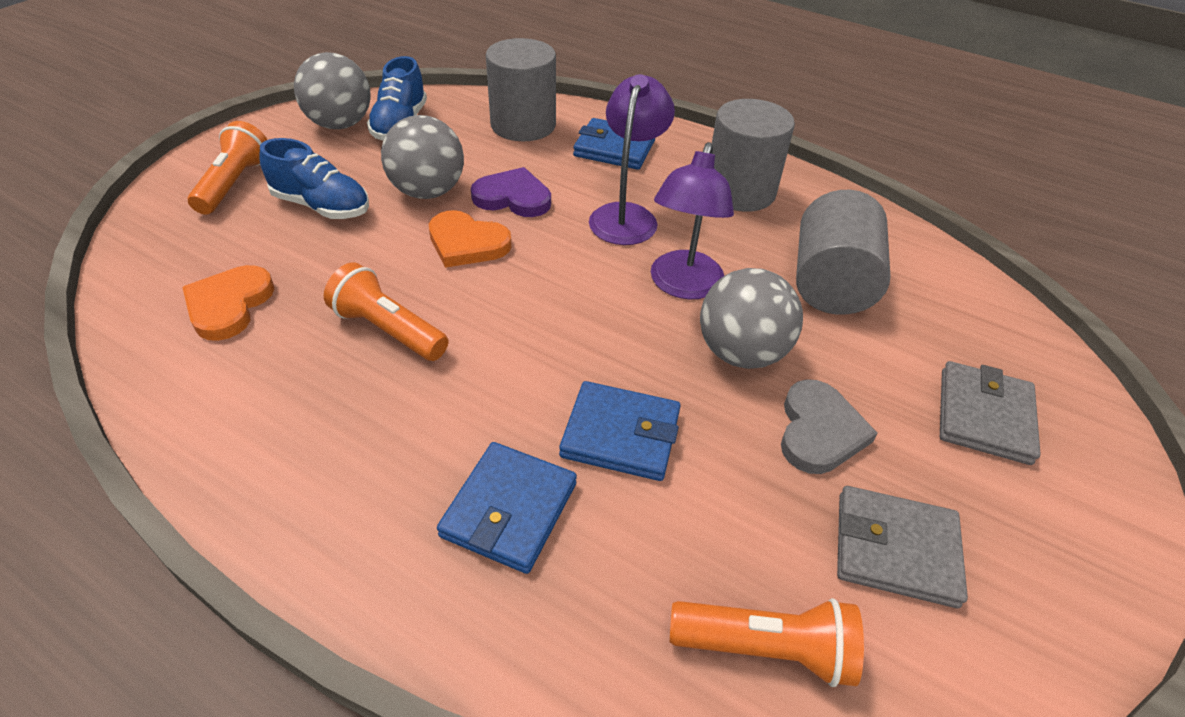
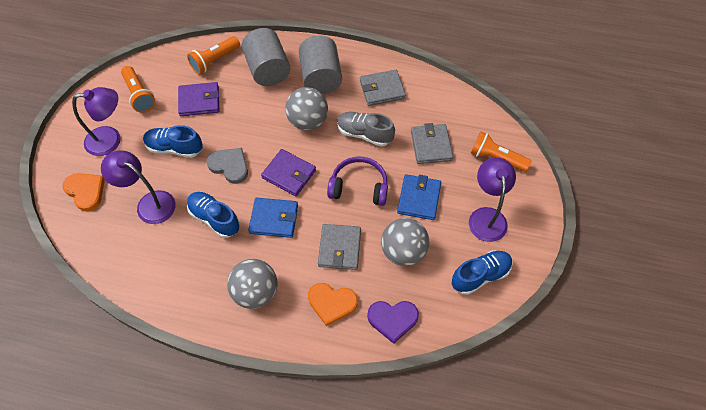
blue shoe: [260,138,369,219] [367,56,427,140] = 2 -> [143,125,203,158] [187,192,240,238] [452,250,513,295] = 3
blue wallet: [437,442,577,574] [559,381,680,481] [573,118,655,170] = 3 -> [248,198,298,238] [397,174,441,220] = 2
grey cylinder: [486,38,556,141] [712,99,795,212] [796,190,891,315] = 3 -> [242,28,290,86] [299,35,342,94] = 2
grey shoe: none = 0 -> [337,112,395,147] = 1
grey wallet: [837,486,968,608] [940,361,1041,465] = 2 -> [318,224,361,270] [360,70,406,106] [411,123,453,164] = 3
purple headphones: none = 0 -> [327,157,388,206] = 1
purple lamp: [589,74,675,245] [651,142,734,299] = 2 -> [72,87,120,156] [101,150,176,224] [469,157,516,242] = 3
purple wallet: none = 0 -> [178,82,219,116] [261,149,316,196] = 2

